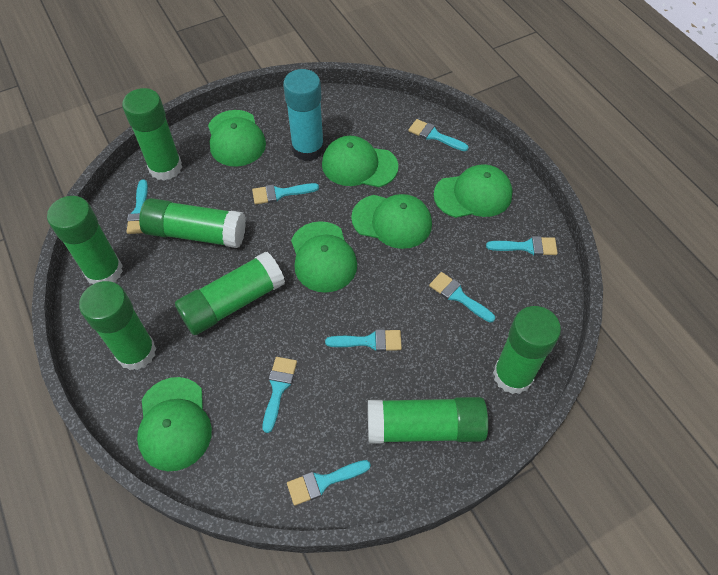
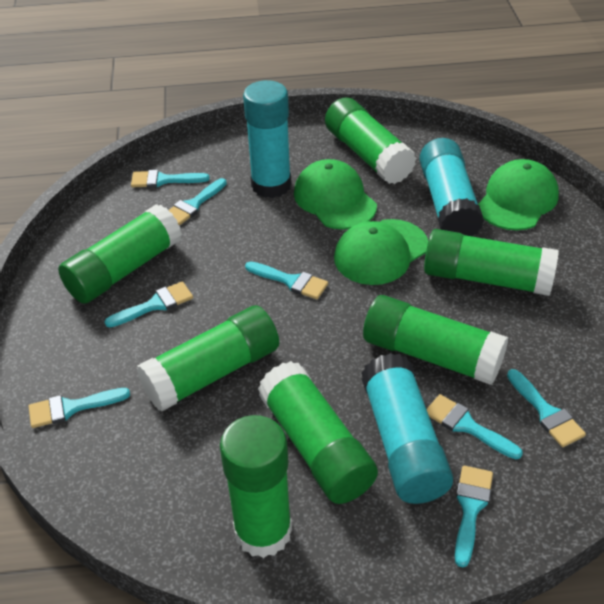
green cap: [137,377,212,471] [208,110,266,167] [291,221,357,293] [322,136,398,187] [351,194,432,249] [434,164,513,218] = 6 -> [294,159,377,230] [334,219,428,285] [478,159,559,230] = 3
turquoise glue stick: [283,69,324,161] = 1 -> [243,80,291,198] [361,353,453,504] [419,138,484,236] = 3

